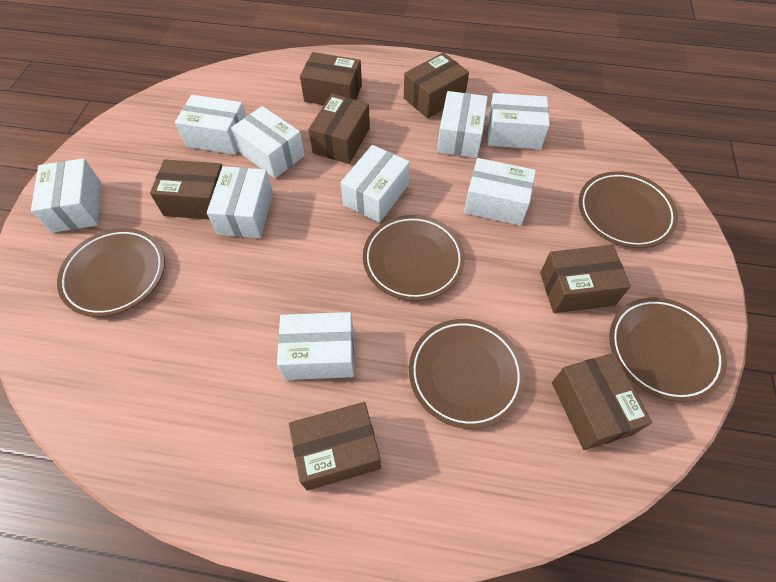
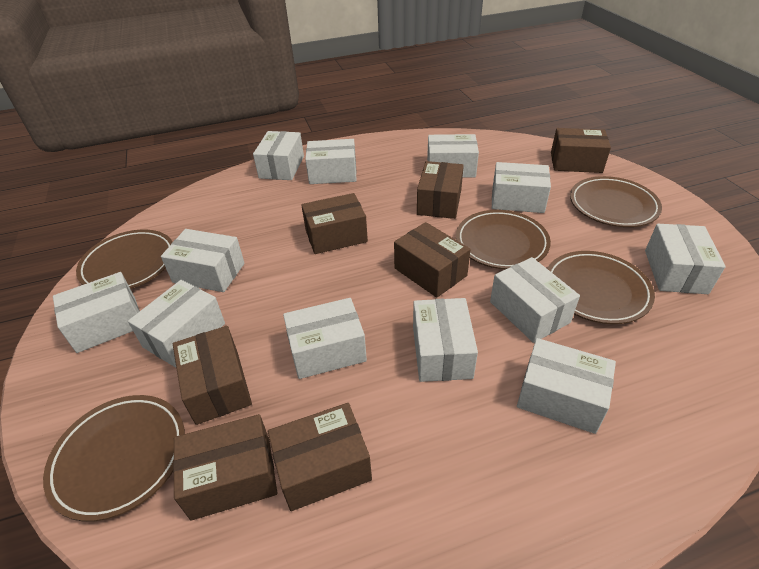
white box: [31,158,101,233] [175,95,246,155] [207,166,273,238] [231,106,305,178] [277,312,354,380] [341,145,410,223] [437,91,488,158] [464,158,536,226] [487,93,550,149] = 9 -> [53,272,140,353] [128,280,225,368] [161,229,245,292] [253,131,304,180] [283,298,367,379] [305,139,357,184] [413,298,478,382] [427,134,479,178] [490,257,580,343] [492,162,551,213] [517,338,616,434] [645,224,726,294] = 12

